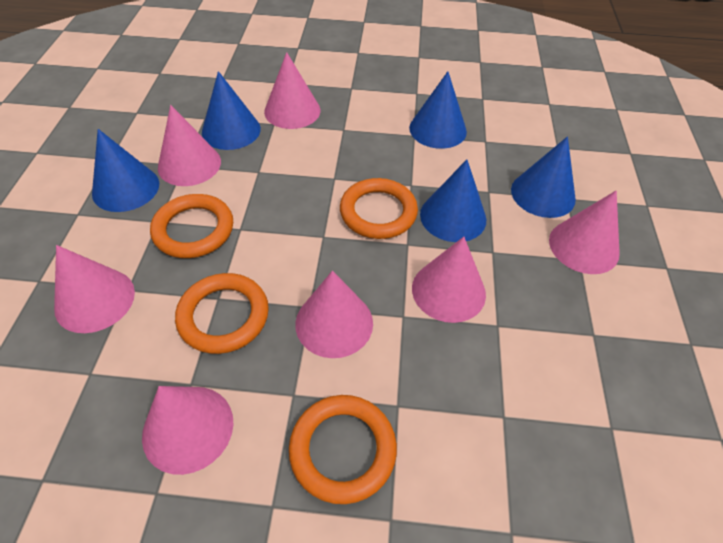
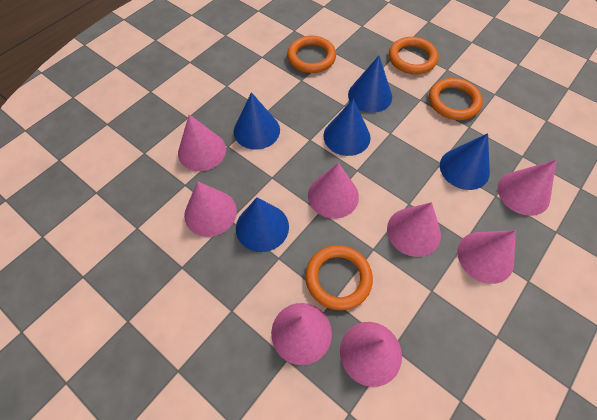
pink cone: [54,245,135,333] [142,386,233,475] [158,105,221,186] [264,52,320,129] [295,271,373,358] [412,237,486,323] [549,191,620,274] = 7 -> [178,114,226,171] [184,181,237,237] [271,303,332,365] [308,163,359,219] [340,322,402,387] [387,202,441,257] [457,230,516,284] [497,160,557,216] = 8

